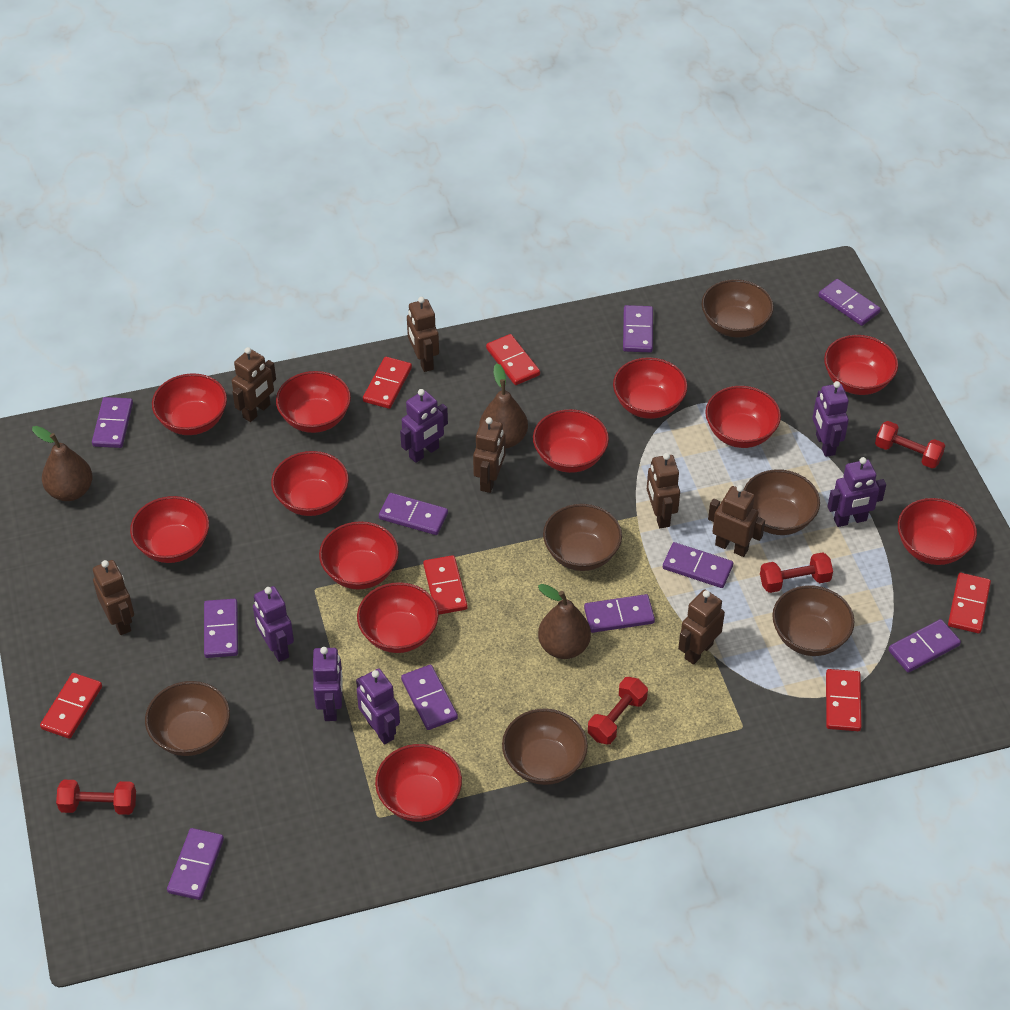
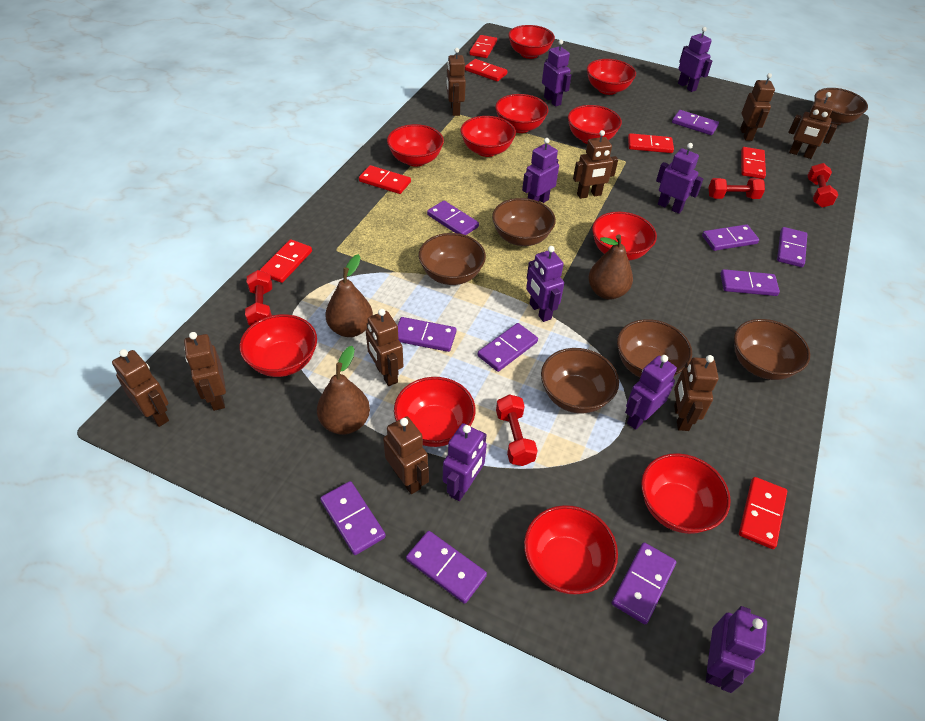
brown robot: [93,560,134,635] [232,347,276,422] [407,297,439,372] [473,417,505,493] [647,453,680,528] [678,589,725,665] [708,485,765,557] = 7 -> [112,349,169,427] [184,332,226,411] [366,309,403,386] [383,416,429,494] [446,48,466,116] [573,130,618,199] [674,355,719,431] [740,73,775,141] [788,92,837,159] = 9
purple robot: [253,586,294,662] [313,647,343,721] [356,668,400,745] [400,389,448,463] [812,381,849,457] [828,457,886,527] = 6 -> [443,423,487,501] [522,138,559,203] [526,246,564,322] [542,40,571,107] [625,355,677,430] [656,143,704,214] [678,27,712,92] [706,606,767,693] = 8
red bowl: [130,496,209,563] [152,373,227,435] [271,451,349,516] [276,371,351,433] [319,521,399,590] [357,582,439,653] [375,744,462,822] [533,409,609,473] [613,357,687,419] [705,386,781,448] [824,335,898,395] [898,498,977,565] = 12 -> [239,314,317,377] [387,124,444,167] [394,377,475,447] [460,116,516,157] [495,94,549,133] [508,25,555,59] [524,505,618,594] [568,105,622,144] [587,59,636,95] [592,212,657,261] [641,453,731,534] = 11
red domino: [40,673,102,739] [363,357,412,409] [423,555,467,615] [486,334,540,385] [826,669,862,731] [948,573,991,633] = 6 -> [260,239,312,283] [359,165,411,194] [465,59,507,82] [469,35,497,58] [628,133,674,153] [739,477,787,549] [741,147,766,179] = 7

